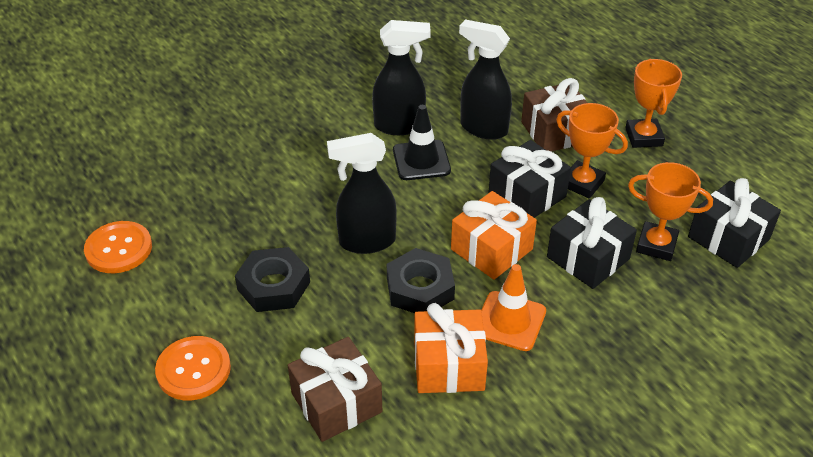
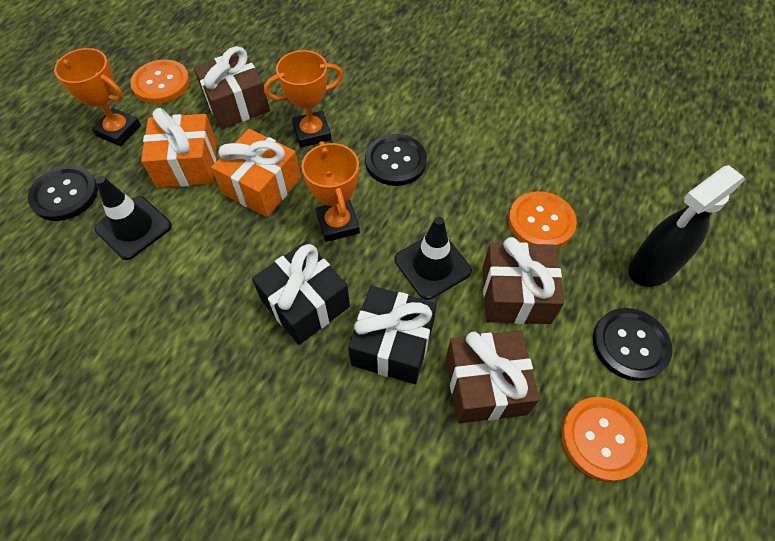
black button: none = 0 -> [28,165,98,221] [365,134,427,186] [593,308,673,381] = 3
black gift: [488,140,571,218] [547,197,637,289] [688,178,781,268] = 3 -> [252,241,350,345] [348,286,437,384] = 2
black nut: [235,247,310,312] [387,248,455,313] = 2 -> none = 0
black spray bottle: [327,133,397,254] [372,20,431,135] [459,20,512,140] = 3 -> [628,165,745,287] = 1
black traffic cone: [393,105,451,180] = 1 -> [94,176,172,260] [395,217,472,300] = 2
brown gift: [288,337,382,442] [521,78,587,152] = 2 -> [193,46,270,129] [446,330,540,423] [483,237,564,324] = 3
orange button: [84,221,152,273] [155,336,231,400] = 2 -> [130,59,190,104] [508,191,577,248] [561,397,648,482] = 3
orange traffic cone: [481,264,546,351] = 1 -> none = 0

